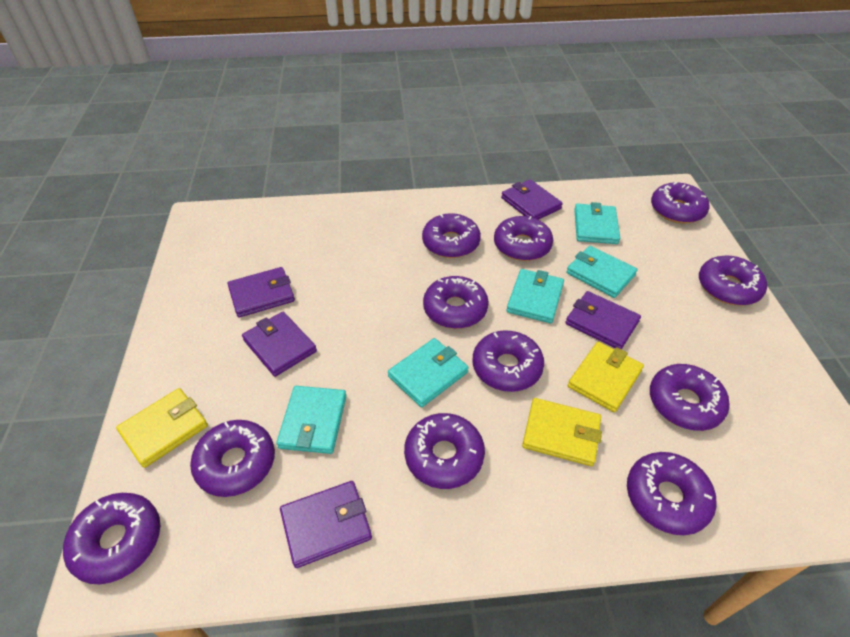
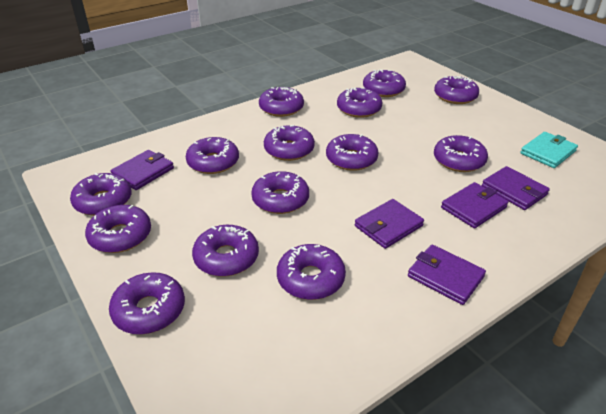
purple donut: [63,493,160,584] [190,420,275,497] [404,413,485,489] [422,213,481,258] [423,276,489,329] [472,330,544,392] [494,216,553,261] [627,452,717,535] [650,364,730,431] [651,182,710,223] [699,255,767,306] = 11 -> [70,173,132,216] [85,205,151,253] [109,272,185,334] [186,137,239,174] [192,225,259,277] [251,171,309,214] [259,87,304,117] [264,125,315,161] [277,244,346,300] [326,134,379,171] [337,87,383,118] [363,70,406,97] [434,76,479,104] [434,135,488,172] = 14
turquoise wallet: [276,386,347,454] [388,338,469,407] [506,269,564,323] [566,246,638,298] [574,202,620,244] = 5 -> [520,132,578,168] = 1
yellow wallet: [116,388,208,468] [522,398,602,466] [568,342,644,412] = 3 -> none = 0

